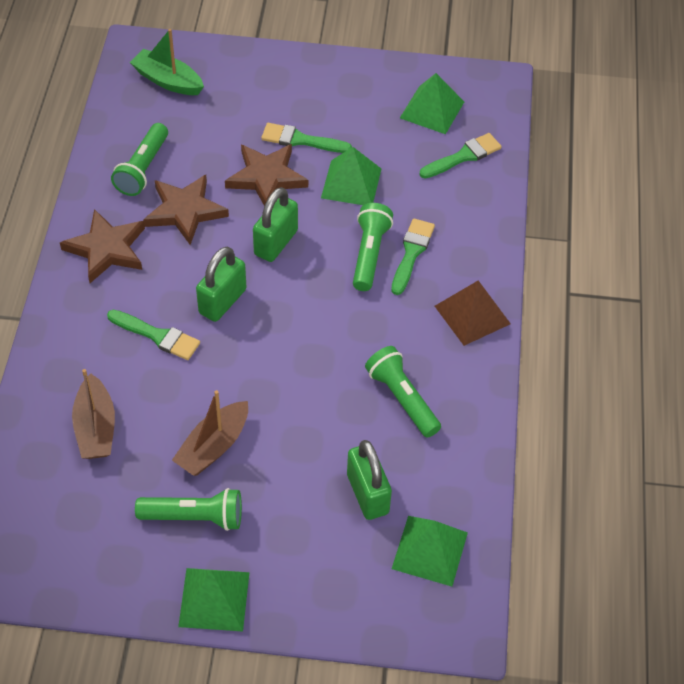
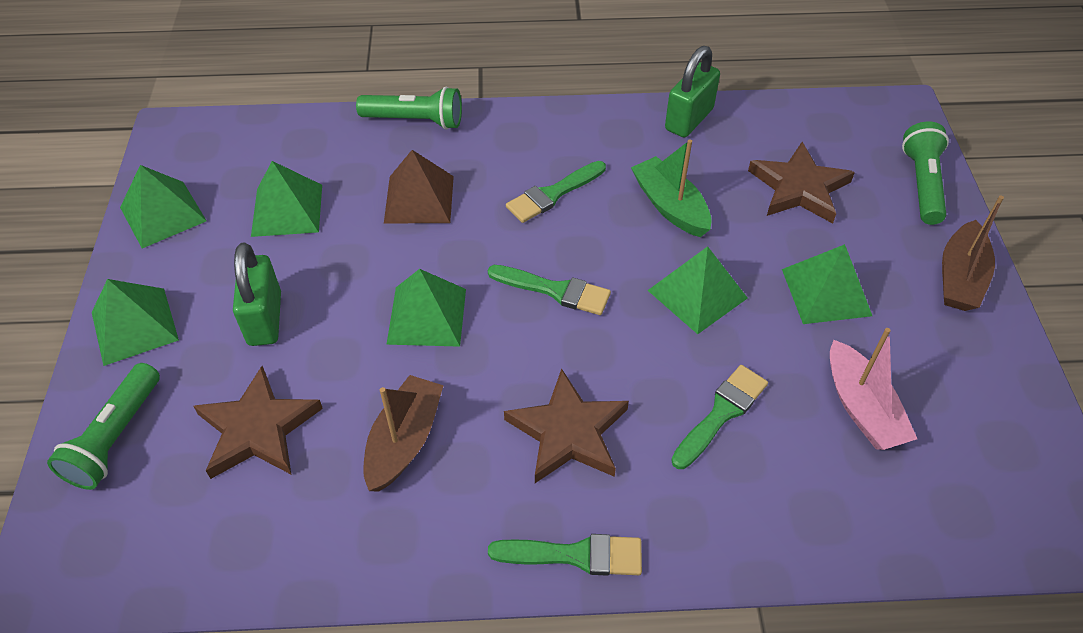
green flashlight: [111,123,168,196] [135,488,242,531] [353,203,393,291] [365,346,441,438] = 4 -> [47,363,160,490] [356,87,462,130] [902,122,949,225] = 3
green padlock: [196,247,246,322] [253,187,298,262] [347,440,392,520] = 3 -> [233,242,281,346] [665,46,720,138] = 2
green pyramid: [178,568,250,631] [321,147,381,205] [392,516,468,587] [400,73,464,134] = 4 -> [92,279,179,366] [120,165,207,248] [251,161,322,237] [386,269,466,347] [647,246,748,334] [782,244,872,324] = 6
pink boat: none = 0 -> [830,328,917,450] = 1

